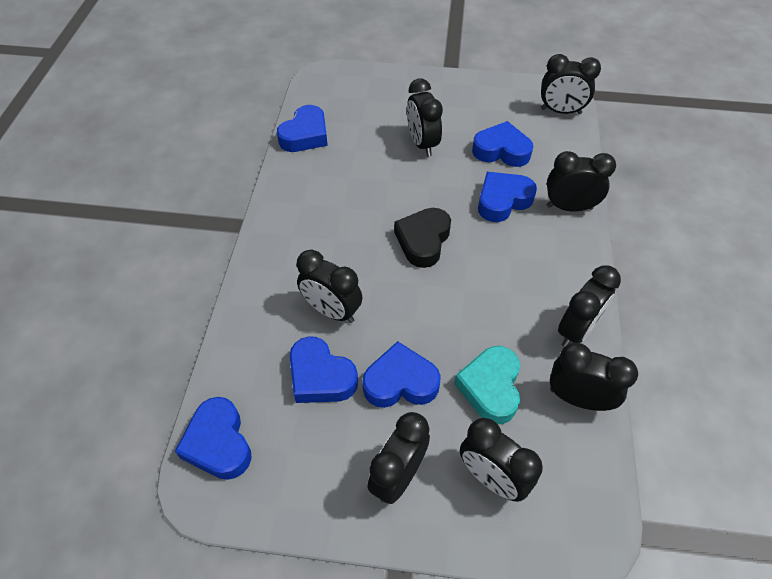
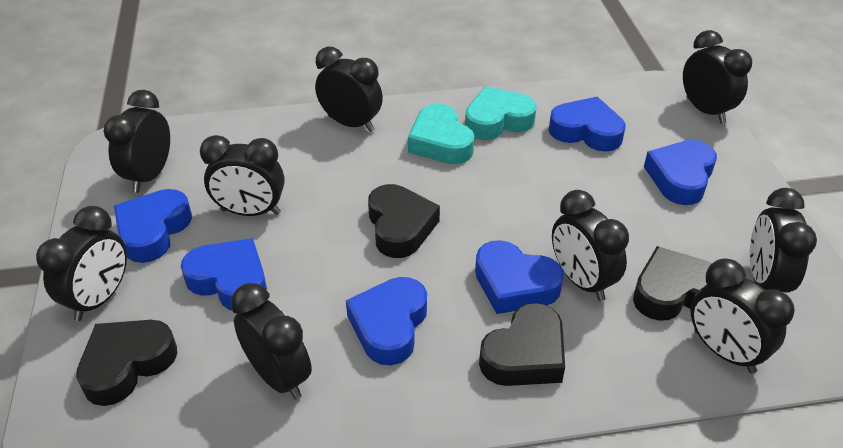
black clock: [297,249,362,323] [367,412,430,504] [407,79,443,157] [460,418,543,502] [541,54,601,114] [547,151,616,211] [550,343,638,411] [558,265,621,347] = 8 -> [36,206,127,321] [103,90,170,193] [200,135,285,216] [231,283,312,400] [315,46,383,132] [552,190,629,301] [683,30,752,124] [691,258,795,373] [750,188,817,293] = 9
black heart: [394,208,451,268] = 1 -> [76,320,177,406] [368,184,440,258] [479,303,565,386] [633,246,712,321] = 4
turquoise heart: [454,346,520,424] = 1 -> [408,103,475,164] [465,86,537,140] = 2

